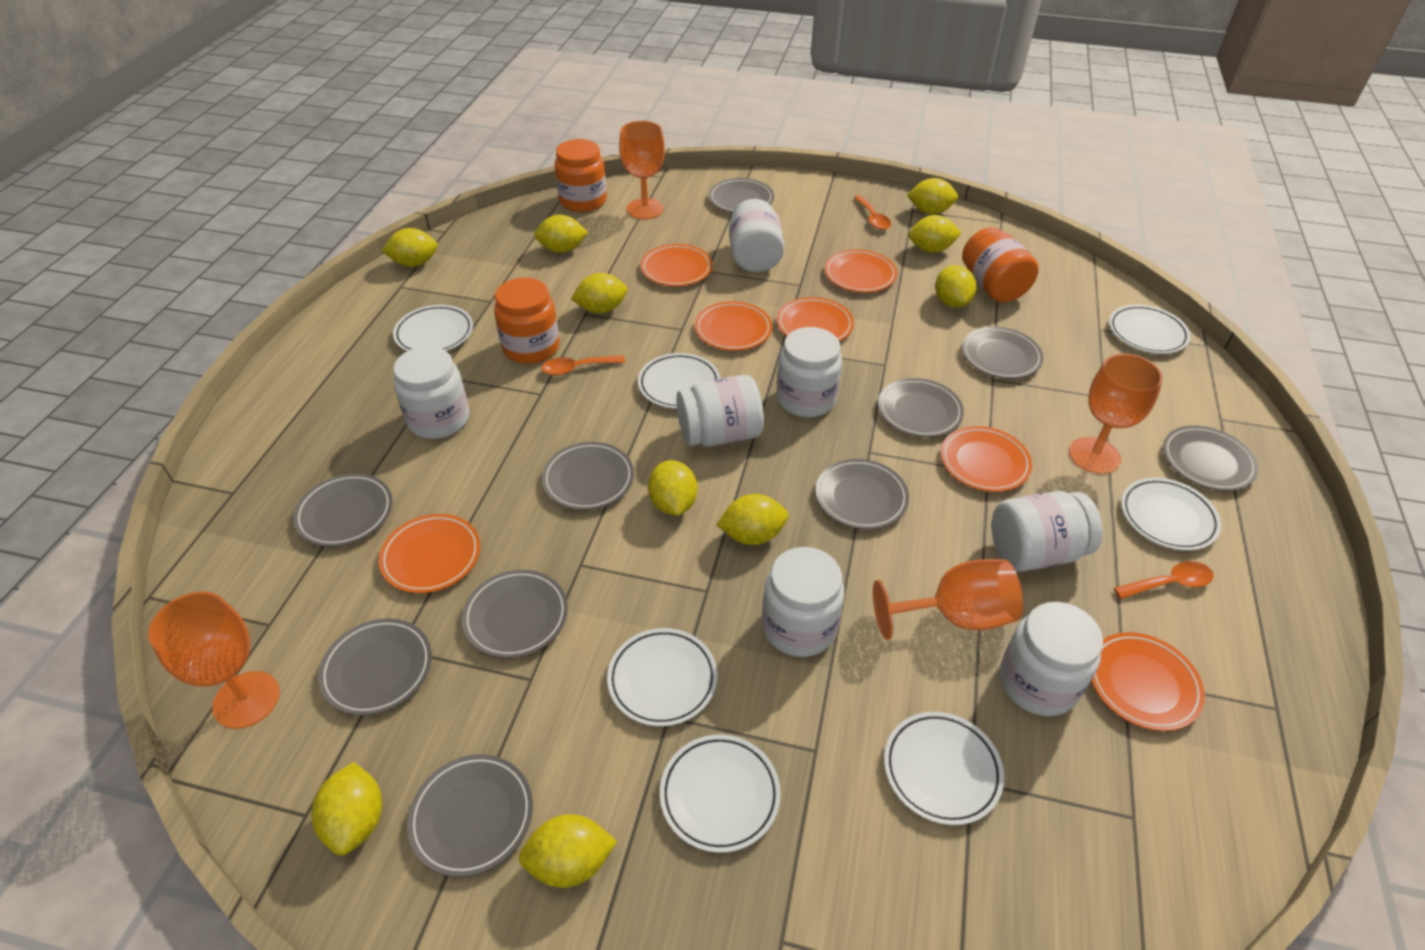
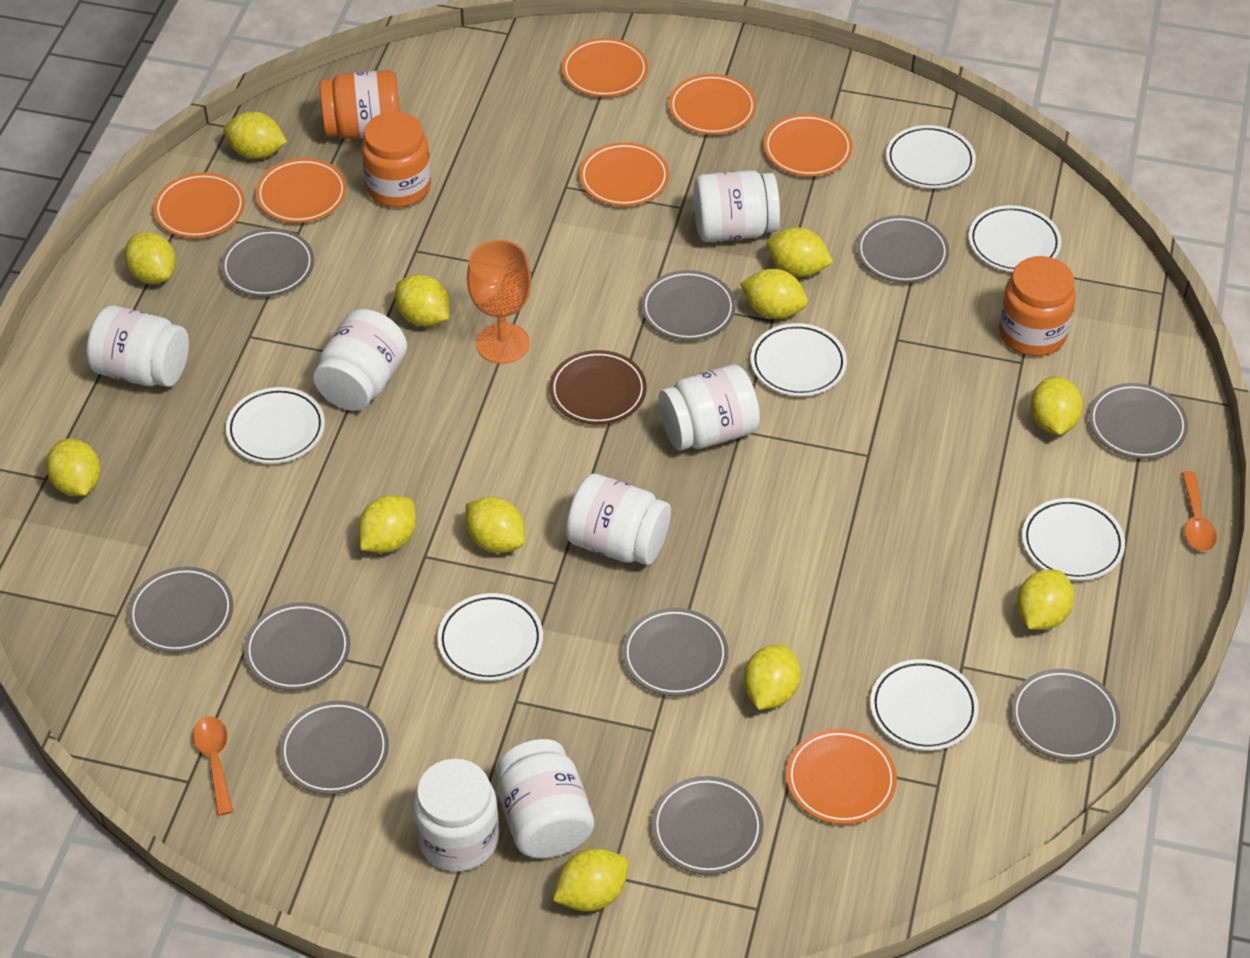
brown plate: none = 0 -> [549,350,647,425] = 1
orange goblet: [148,592,280,729] [619,121,665,219] [873,559,1023,640] [1069,354,1163,474] = 4 -> [467,240,531,364] = 1
orange spoon: [541,355,626,375] [854,195,891,230] [1114,561,1213,599] = 3 -> [193,717,233,816] [1182,471,1217,552] = 2
yellow lemon: [312,762,382,855] [382,228,438,267] [519,814,617,888] [534,215,588,253] [571,273,627,314] [648,460,697,516] [716,494,789,545] [907,178,958,214] [909,215,961,253] [935,265,976,308] = 10 -> [46,438,101,496] [124,232,176,284] [223,112,287,159] [358,495,416,553] [395,275,450,327] [465,497,525,553] [553,849,629,911] [740,269,808,319] [744,644,801,710] [766,227,833,277] [1017,569,1074,630] [1030,376,1083,435] = 12

